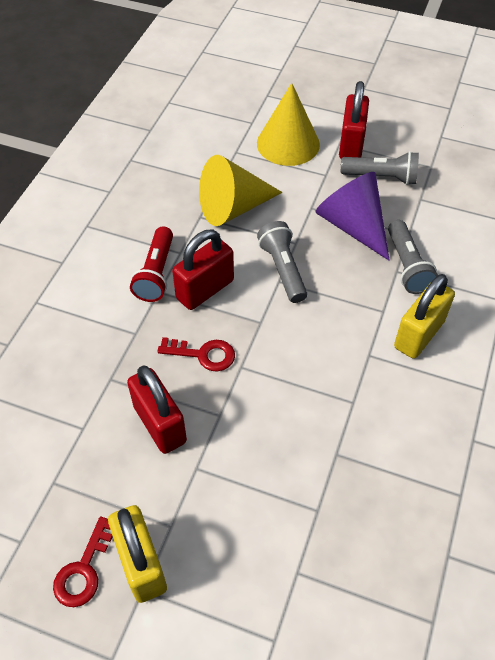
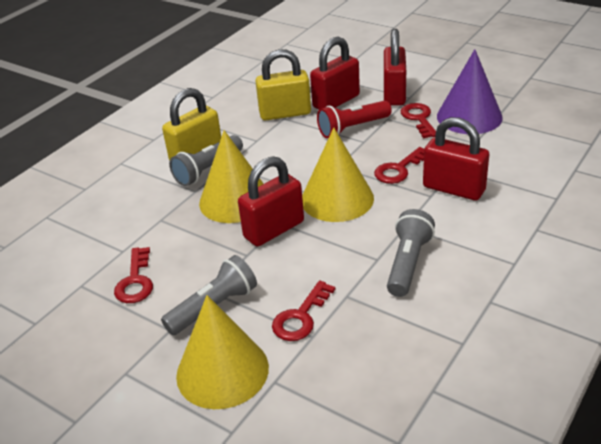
red key: [53,516,113,607] [157,337,235,371] = 2 -> [114,247,153,303] [272,280,335,341] [374,147,424,184] [401,103,436,138] = 4
red padlock: [127,366,187,454] [172,229,234,310] [339,81,369,159] = 3 -> [238,156,304,247] [310,37,360,110] [384,29,406,106] [423,117,489,200] = 4
yellow cone: [199,155,282,226] [257,83,320,166] = 2 -> [176,295,269,409] [199,130,264,223] [302,128,374,222] = 3

